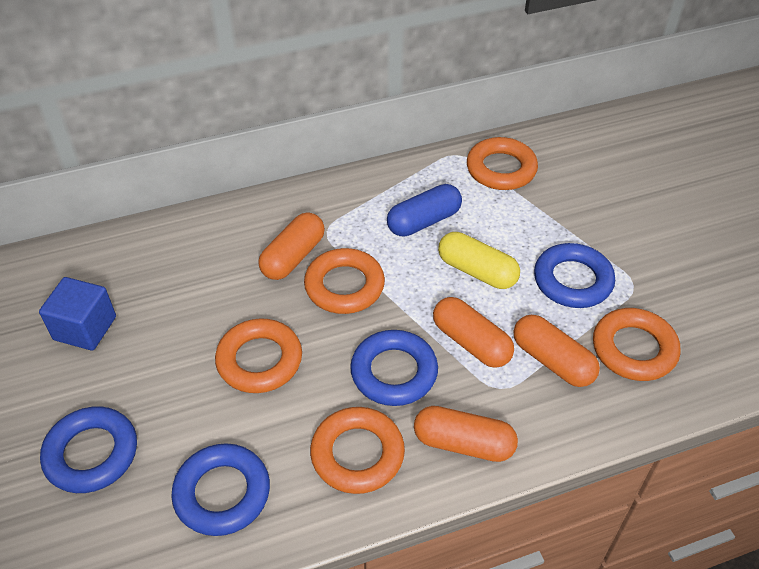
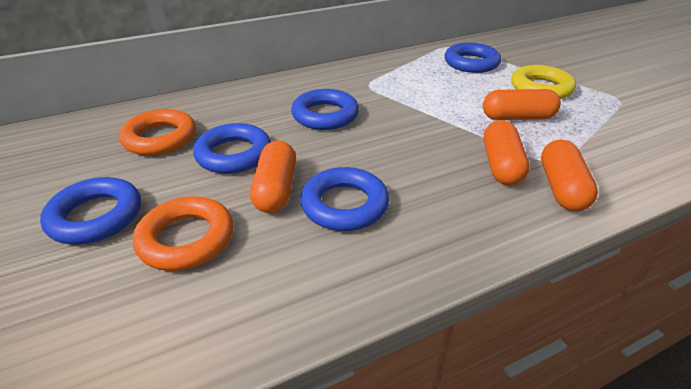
blue capsule: [387,184,462,236] = 1 -> none = 0
blue cube: [39,277,116,351] = 1 -> none = 0
blue ring: [40,406,137,493] [171,443,270,536] [350,330,438,406] [534,243,615,308] = 4 -> [40,177,141,244] [193,123,271,174] [291,89,359,130] [300,167,389,231] [444,43,501,73] = 5
orange ring: [215,318,302,393] [304,248,385,314] [310,407,405,494] [467,137,538,190] [593,308,680,381] = 5 -> [119,109,196,156] [133,197,233,271] = 2
yellow capsule: [438,232,520,289] = 1 -> none = 0
yellow ring: none = 0 -> [511,65,576,99] = 1

